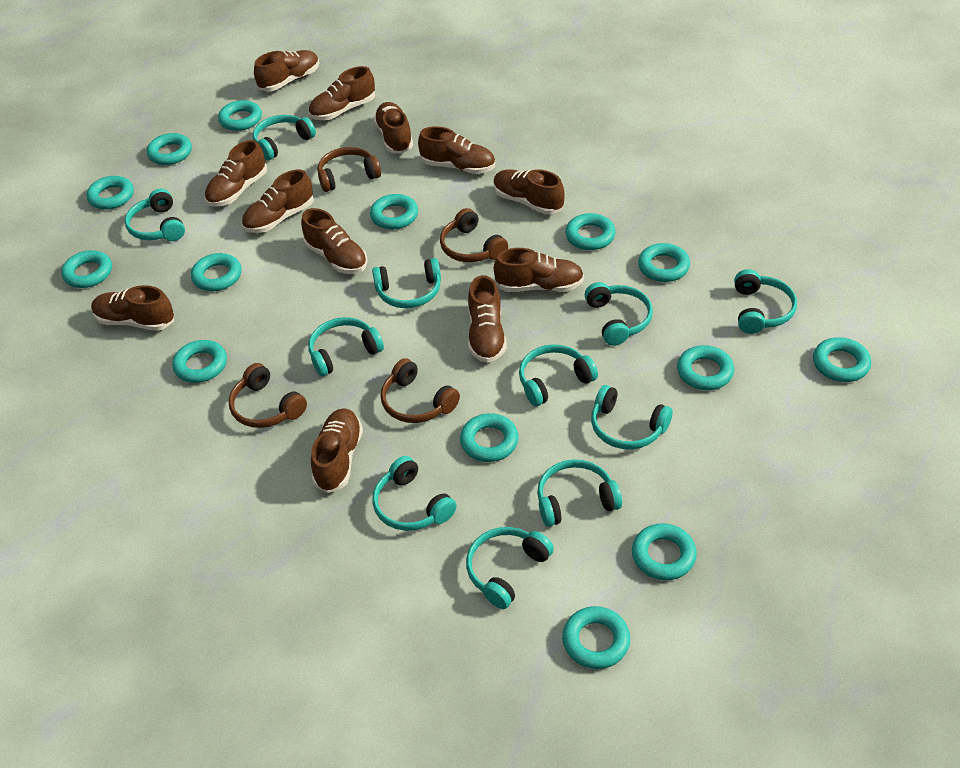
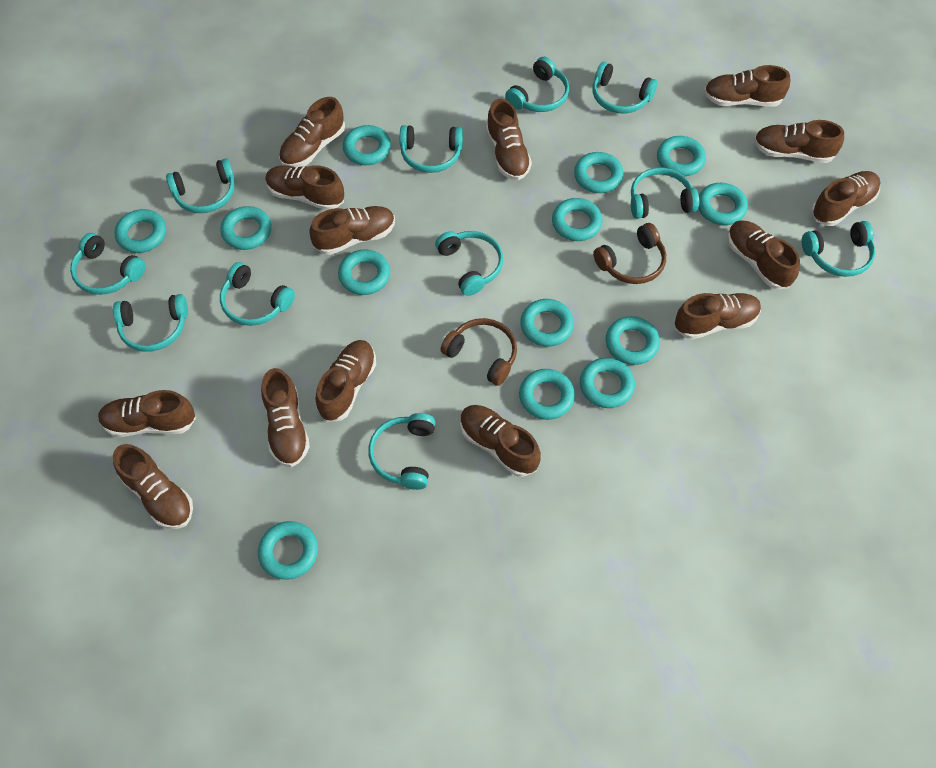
brown headphones: [229,363,307,428] [317,147,381,192] [381,358,460,423] [440,208,508,262] = 4 -> [440,318,517,386] [593,223,666,284] = 2
brown shoe: [91,285,174,331] [205,140,267,207] [242,169,314,233] [254,50,319,91] [301,208,367,274] [308,66,375,120] [311,408,363,493] [374,102,413,154] [418,126,495,174] [468,275,507,363] [494,169,565,214] [494,248,584,292] = 12 -> [98,390,196,437] [113,444,193,529] [261,368,310,467] [265,165,344,210] [279,97,345,167] [309,206,395,255] [316,340,376,422] [460,405,541,477] [486,99,532,180] [675,293,761,339] [704,65,790,107] [727,220,800,289] [754,120,844,163] [811,171,881,226] = 14
turquoise ring: [61,250,112,288] [86,176,134,210] [147,133,192,165] [172,340,227,383] [191,253,241,291] [218,100,262,131] [370,194,418,229] [460,413,519,462] [562,606,630,669] [565,213,616,250] [632,523,697,580] [638,243,690,282] [677,345,734,390] [813,337,871,382] = 14 -> [115,209,166,253] [221,206,272,250] [258,521,318,580] [338,249,390,295] [343,125,391,165] [519,369,575,420] [520,299,574,347] [552,198,603,241] [574,152,623,193] [580,358,635,408] [606,316,660,365] [657,136,706,176] [698,183,748,225] = 13

